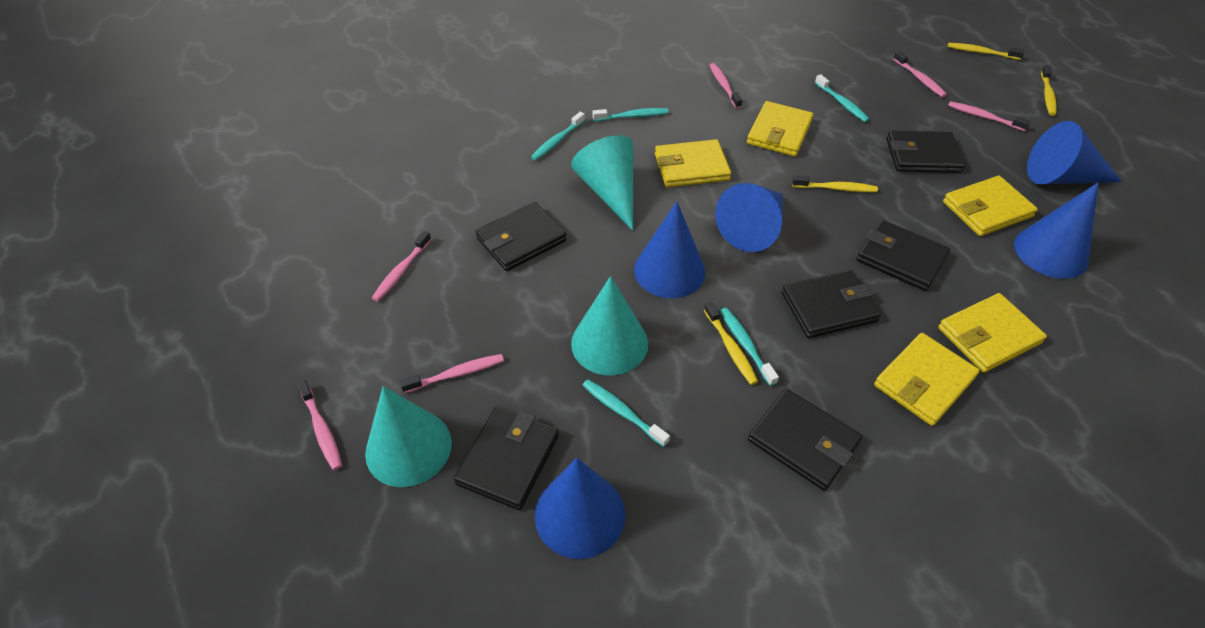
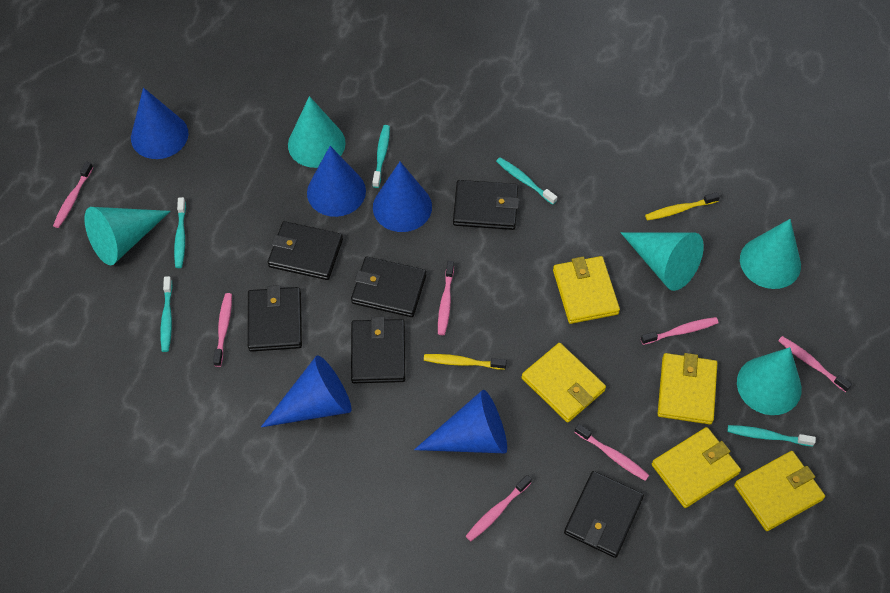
pink toothbrush: [297,380,342,470] [372,231,431,301] [400,354,504,393] [709,63,742,109] [893,51,947,97] [948,101,1031,131] = 6 -> [53,162,93,228] [213,293,232,367] [438,261,454,335] [466,475,532,542] [575,424,649,481] [641,317,718,345] [778,336,852,392] = 7
turquoise cone: [365,386,452,487] [571,135,633,231] [571,276,648,376] = 3 -> [84,207,171,265] [288,96,346,168] [621,232,704,291] [737,347,802,415] [740,219,801,289] = 5
yellow toothbrush: [704,302,758,385] [792,175,878,192] [948,43,1024,60] [1041,65,1057,116] = 4 -> [424,354,507,370] [645,192,720,221] = 2

